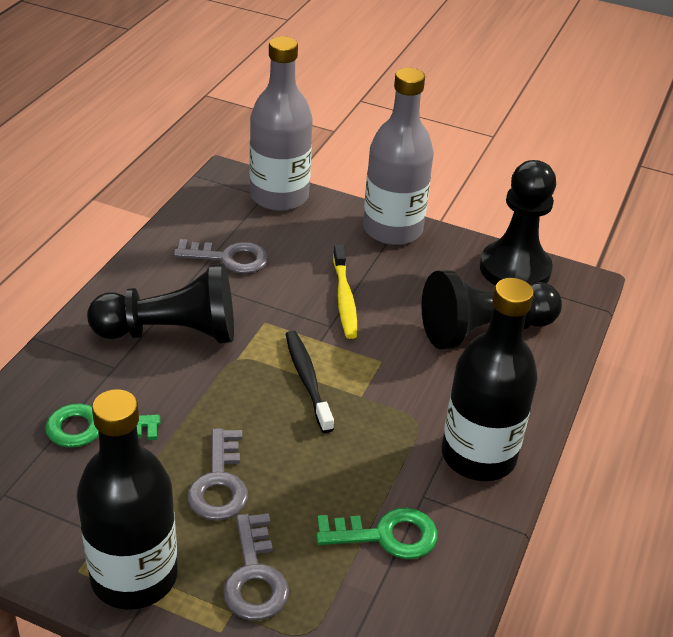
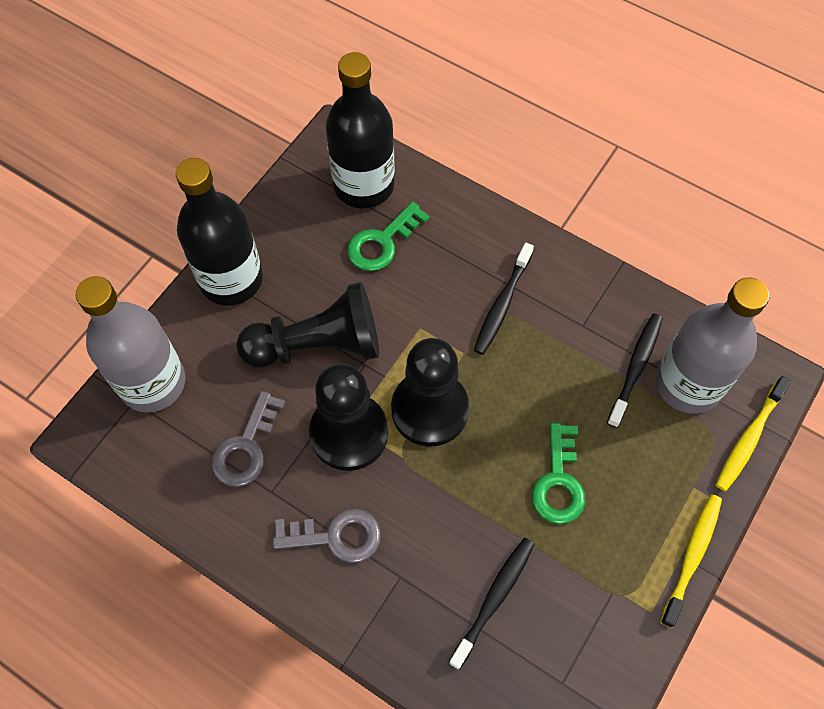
black toothbrush: [286,331,334,433] = 1 -> [449,538,534,670] [474,243,534,355] [607,314,663,428] = 3
grey key: [174,239,268,274] [187,428,248,521] [223,513,289,620] = 3 -> [211,391,286,487] [273,509,381,563] = 2
yellow toothbrush: [333,244,357,339] = 1 -> [660,494,722,628] [716,376,791,491] = 2

